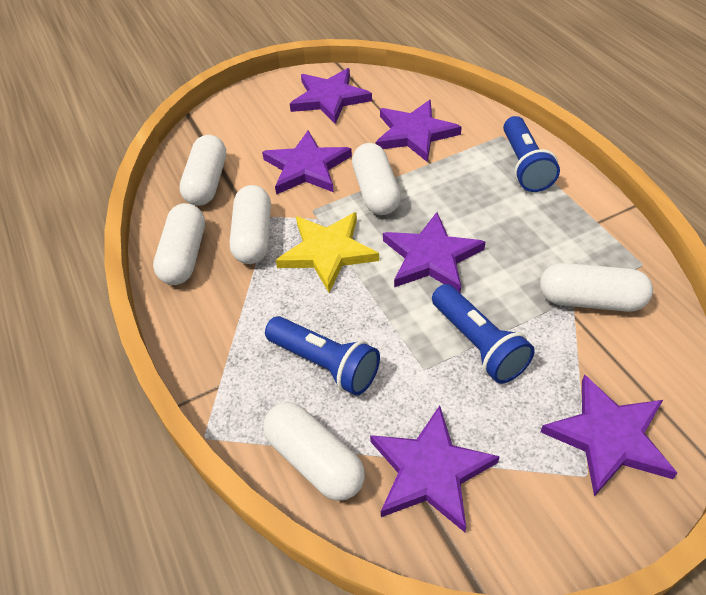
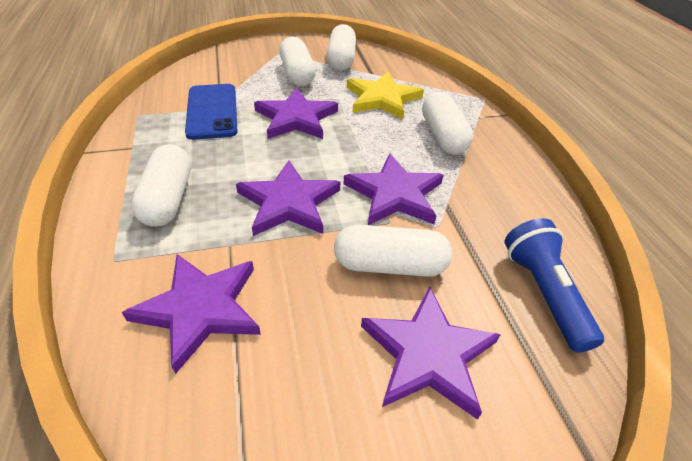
blue flashlight: [265,316,380,396] [432,284,535,384] [503,116,560,192] = 3 -> [505,218,604,353] = 1
blue phone: none = 0 -> [185,84,238,140] = 1
purple star: [262,130,352,195] [290,68,372,124] [370,405,500,532] [376,100,462,162] [383,212,485,293] [541,374,677,497] = 6 -> [122,254,261,374] [236,161,340,236] [254,88,338,139] [344,153,443,225] [361,287,501,420] = 5
white capsule: [153,203,205,285] [179,135,226,206] [230,185,271,264] [263,402,365,501] [352,143,401,215] [540,263,653,312] = 6 -> [131,144,191,227] [279,37,316,86] [327,24,356,71] [334,225,452,277] [422,92,473,155] = 5

